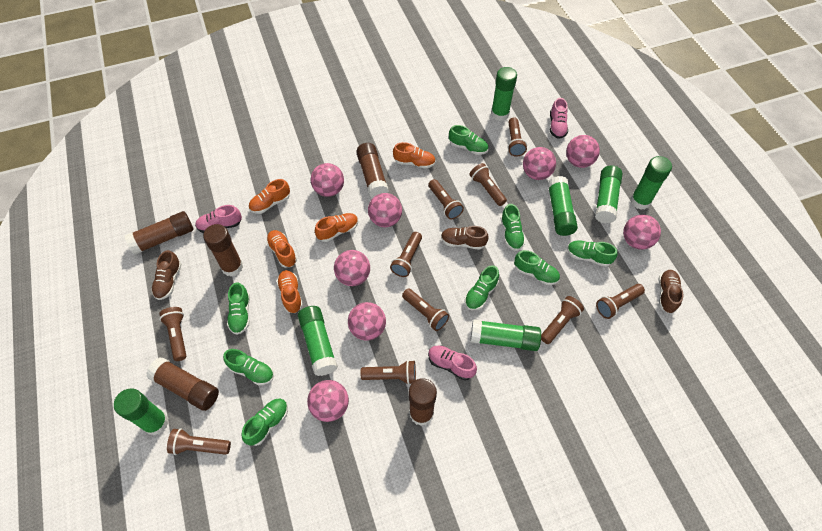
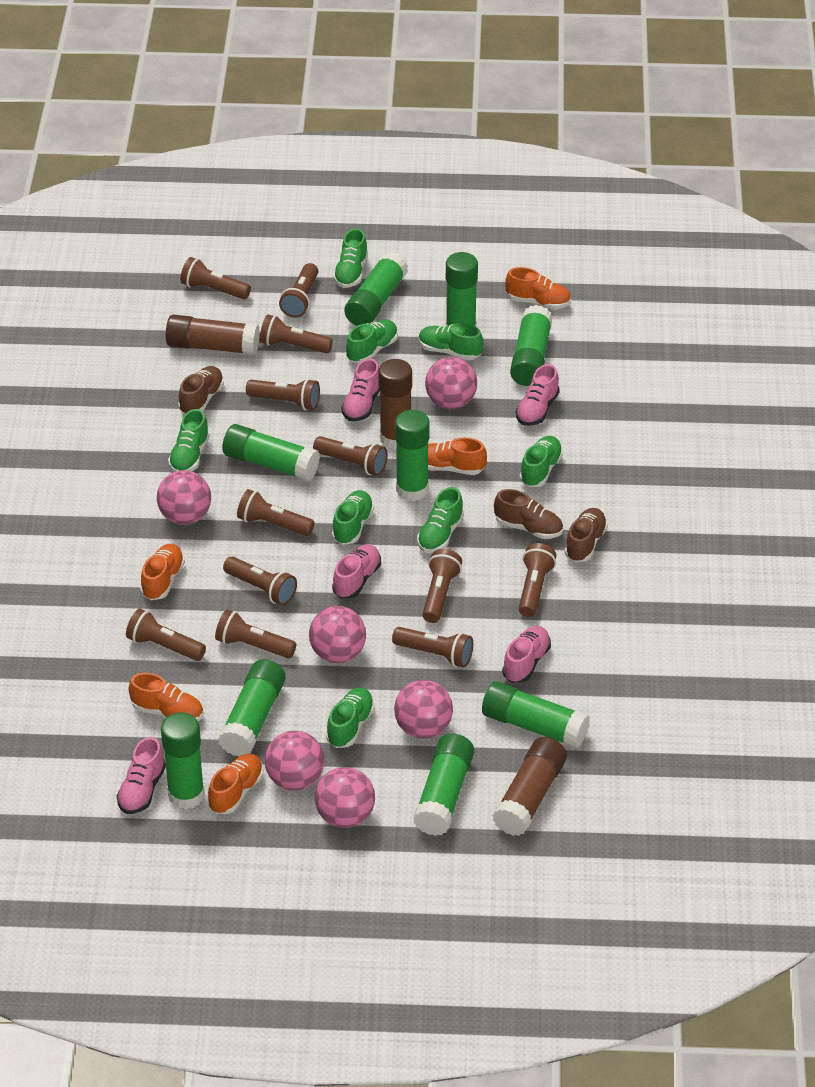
brown flashlight: [159,307,186,361] [167,428,231,455] [360,360,416,385] [390,232,422,277] [402,288,449,331] [428,179,464,219] [470,163,507,206] [508,117,527,157] [541,296,584,344] [596,284,645,319] = 10 -> [126,609,206,661] [180,257,251,299] [215,610,296,658] [223,556,297,605] [237,489,315,536] [246,379,320,411] [260,314,333,353] [279,263,319,318] [313,436,388,476] [392,627,473,668] [422,549,462,623] [519,543,557,617] = 12
brown glue stick: [125,211,193,255] [146,357,219,411] [203,224,243,276] [356,143,389,198] [409,378,437,426] = 5 -> [166,314,260,355] [378,359,412,449] [492,737,567,836] = 3
green glue stick: [114,389,169,435] [298,306,338,376] [470,319,541,351] [491,67,517,121] [547,176,578,236] [595,166,622,224] [630,156,672,210] = 7 -> [161,712,205,809] [218,659,286,756] [222,424,320,481] [344,252,408,326] [395,410,430,501] [413,734,474,836] [446,252,478,327] [482,681,590,749] [510,305,553,386] = 9
pink ball: [307,380,349,422] [311,163,344,197] [334,250,370,286] [348,302,386,341] [368,193,402,227] [523,147,556,180] [566,135,600,168] [623,214,661,250] = 8 -> [157,470,211,525] [265,731,325,791] [309,606,366,663] [315,767,375,828] [394,680,453,739] [425,357,477,409] = 6
pink shoe: [195,205,242,233] [428,346,477,380] [550,98,568,139] = 3 -> [117,737,166,814] [332,544,381,598] [341,358,380,421] [502,626,551,683] [516,364,560,426] = 5

